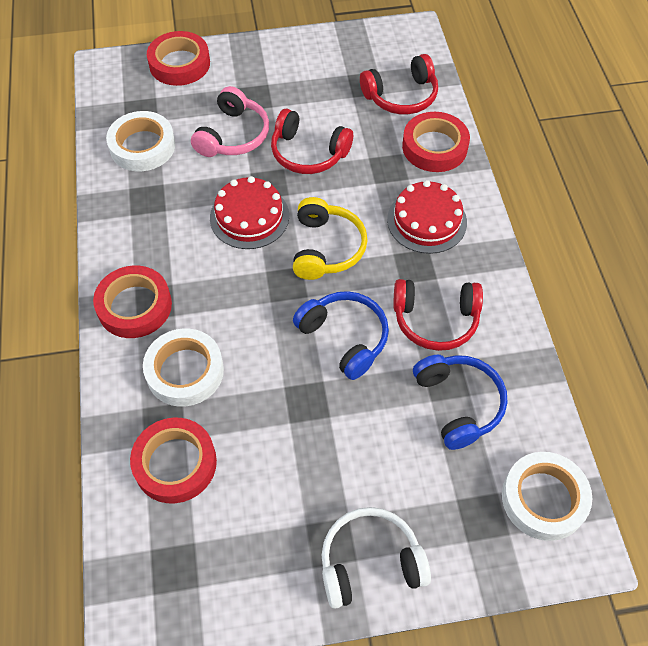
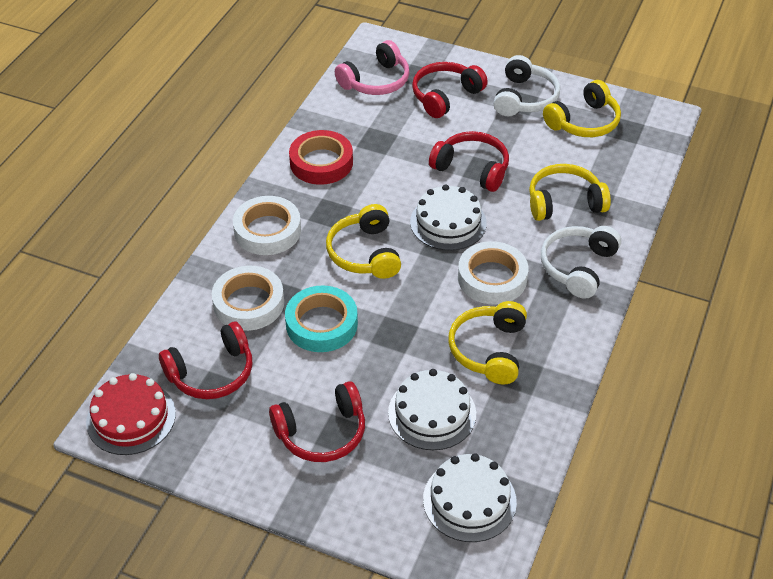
blue headphones: [293,291,389,380] [413,354,508,450] = 2 -> none = 0
red cake: [210,176,289,249] [387,180,467,254] = 2 -> [86,373,176,455] = 1
red headphones: [271,109,353,174] [360,54,438,114] [393,279,483,351] = 3 -> [159,322,252,399] [269,381,365,462] [412,62,488,118] [429,131,509,192] = 4
red tape: [93,266,172,338] [130,418,217,503] [147,31,210,86] [402,112,470,172] = 4 -> [289,130,353,185] = 1
turquoise tape: none = 0 -> [285,285,358,352] = 1
white cake: none = 0 -> [388,369,476,450] [410,184,487,251] [423,453,517,542] = 3
white headphones: [322,507,431,609] = 1 -> [493,55,560,116] [541,226,621,299] = 2
yellow headphones: [293,197,368,280] = 1 -> [326,204,401,279] [448,301,527,385] [529,164,611,221] [543,80,621,137] = 4

